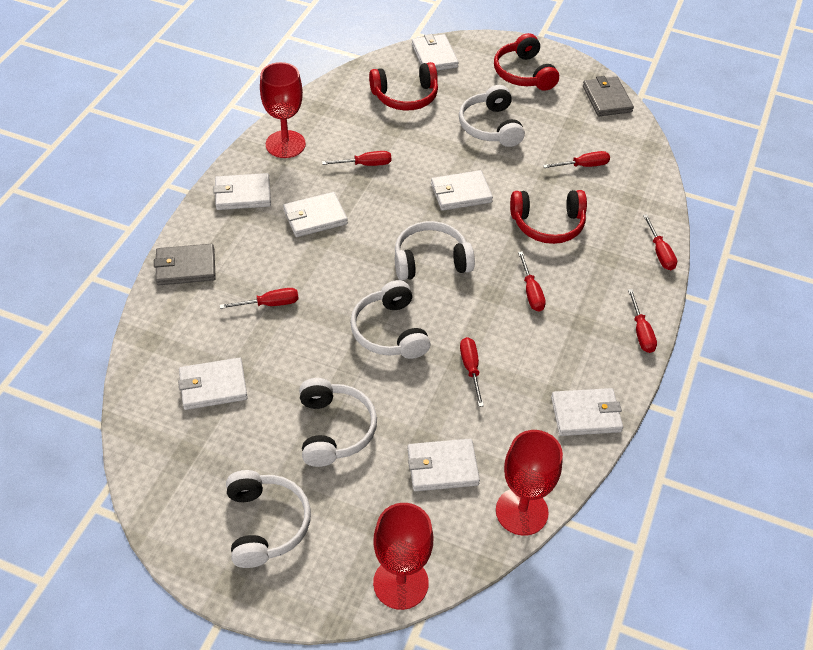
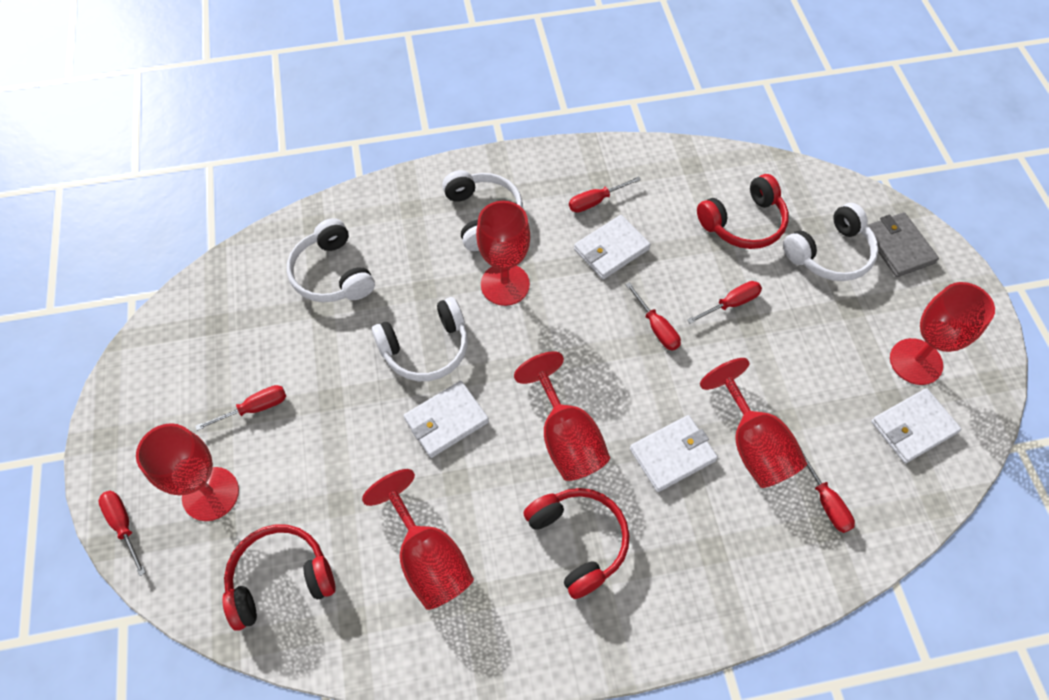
grey wallet: [154,244,216,285] [583,76,634,116] = 2 -> [868,212,939,277] = 1
red goblet: [260,62,306,158] [373,503,433,610] [496,430,563,536] = 3 -> [136,423,239,521] [362,469,474,610] [476,201,530,306] [514,351,610,481] [700,358,807,488] [890,282,995,385] = 6
red screwdriver: [220,288,298,309] [322,151,391,166] [460,337,484,407] [518,251,546,312] [543,151,610,168] [628,289,657,353] [643,214,677,270] = 7 -> [98,491,146,576] [195,385,286,431] [569,176,641,213] [625,282,681,350] [687,281,762,324] [799,445,855,533] = 6
white headphones: [226,470,311,568] [299,378,377,467] [350,280,430,359] [395,221,475,281] [459,85,525,147] = 5 -> [287,218,375,302] [372,297,468,381] [442,170,523,251] [783,203,878,281] = 4
white wallet: [178,358,248,410] [213,173,271,210] [283,192,348,237] [407,439,480,491] [412,34,459,71] [431,170,493,211] [551,388,623,436] = 7 -> [404,381,489,458] [574,215,651,279] [630,415,718,492] [871,388,961,463] = 4

